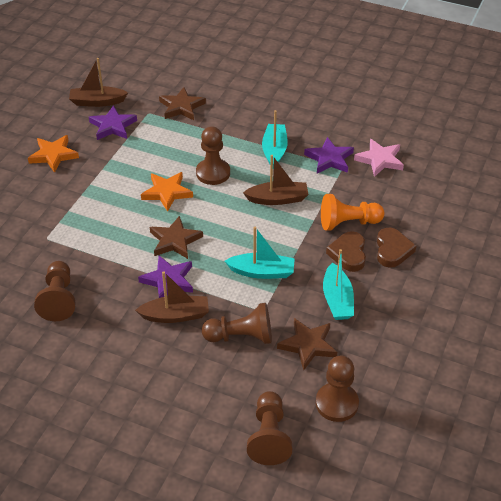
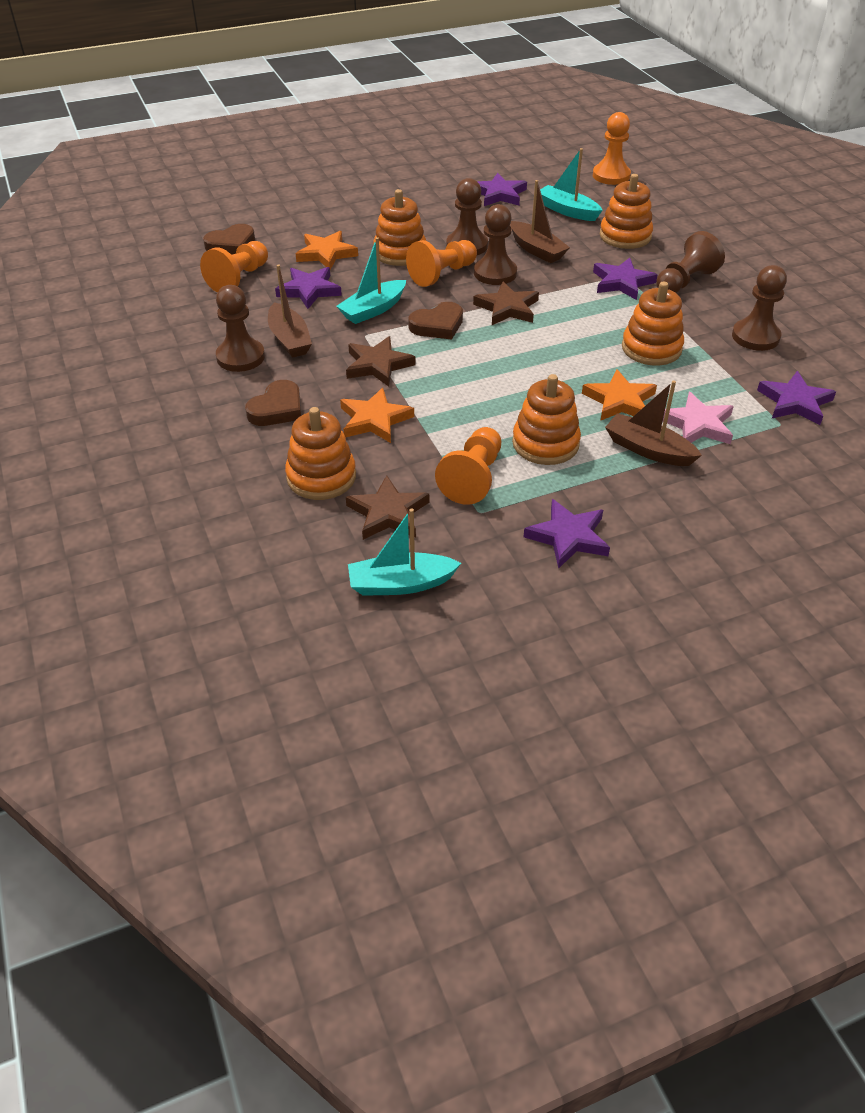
brown heart: [326,231,366,272] [377,228,416,268] = 2 -> [203,224,255,254] [245,380,301,426] [408,302,463,340] = 3
orange pawn: [321,194,385,231] = 1 -> [200,241,268,293] [406,240,477,287] [435,427,501,505] [593,112,631,185] = 4
orange stacking toy: none = 0 -> [285,407,356,500] [373,189,426,266] [512,374,581,465] [600,174,653,249] [622,281,684,366] = 5
orange star: [28,135,79,173] [141,172,193,212] = 2 -> [296,231,358,270] [340,388,414,443] [582,369,657,421] = 3
purple star: [89,105,137,140] [138,256,193,298] [304,137,354,174] = 3 -> [275,267,342,309] [477,173,527,206] [524,499,610,569] [593,258,657,300] [757,371,836,425] = 5

